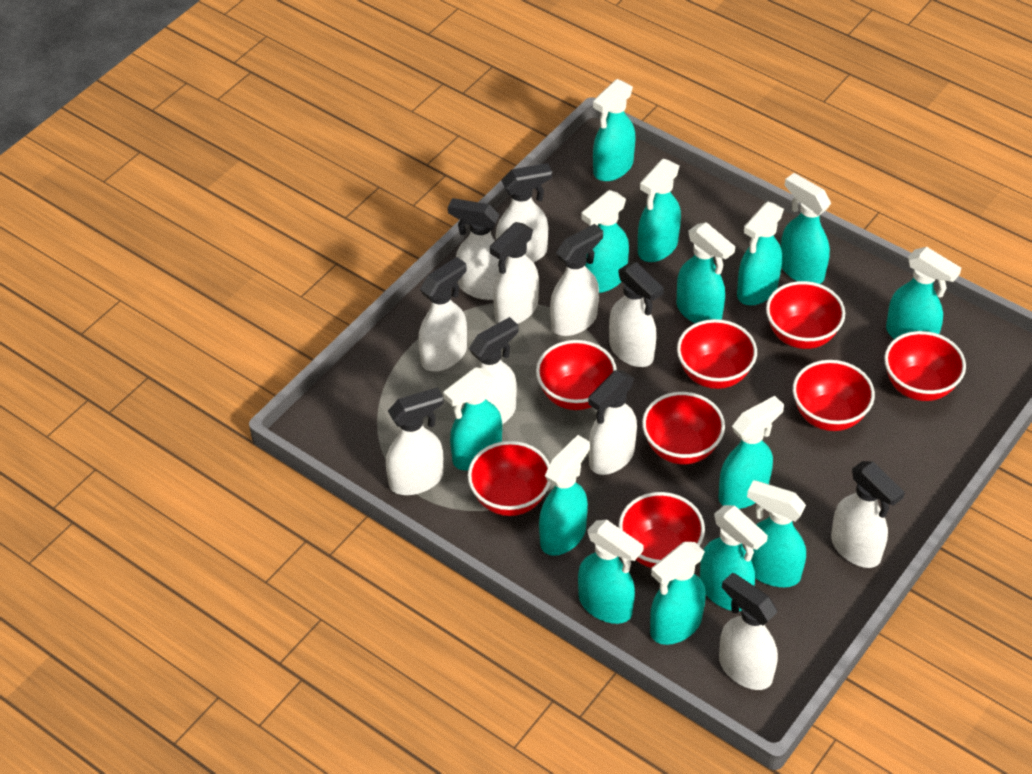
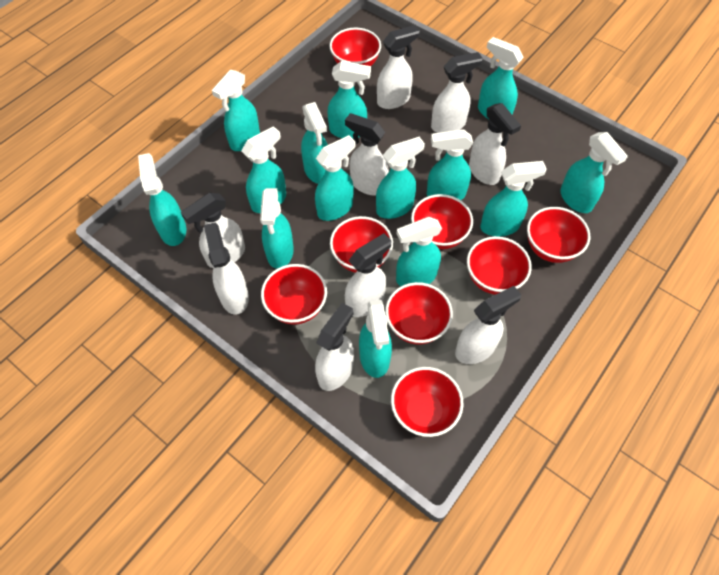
white spray bottle: [386,387,444,495] [418,257,467,371] [448,198,499,300] [469,317,518,424] [490,222,539,324] [496,163,552,263] [550,224,603,336] [588,370,637,475] [609,262,664,367] [719,573,778,690] [831,461,905,568] = 11 -> [181,193,245,268] [204,223,249,315] [315,303,354,391] [345,113,389,196] [345,233,392,317] [377,25,420,109] [431,52,483,133] [455,286,521,364] [469,103,521,185] = 9

